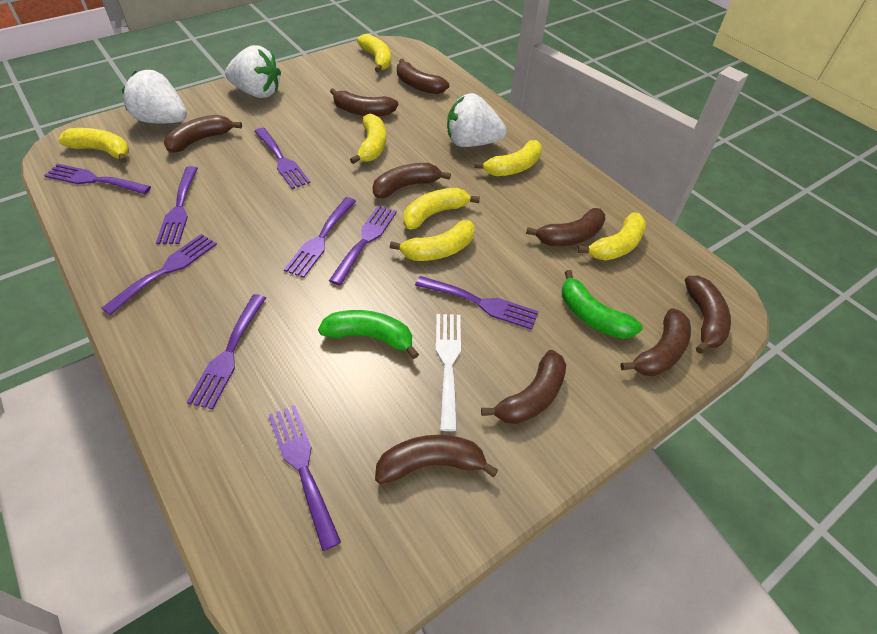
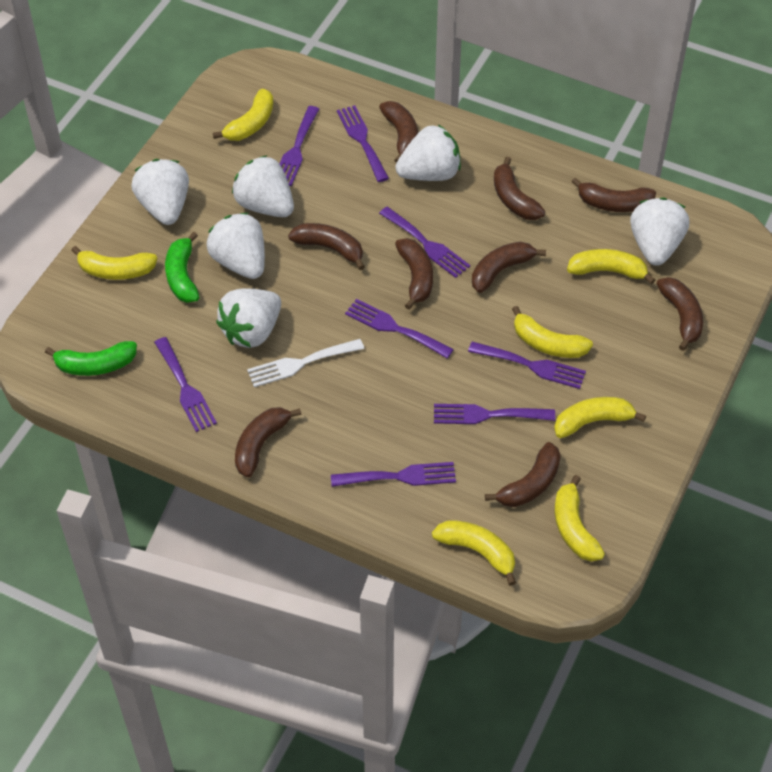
purple fork: [44,164,151,194] [101,234,217,315] [156,166,198,244] [187,294,266,410] [254,128,311,189] [268,405,341,551] [284,197,356,278] [329,205,397,285] [415,276,539,330] = 9 -> [154,337,217,432] [280,106,319,186] [331,462,456,487] [337,105,389,182] [345,299,454,359] [379,207,470,278] [434,404,555,424] [468,342,586,389] = 8
white strawberry: [122,70,187,124] [225,45,281,98] [447,93,507,147] = 3 -> [131,159,189,225] [207,213,265,279] [216,288,281,348] [232,155,294,217] [395,125,461,181] [630,197,689,266] = 6

